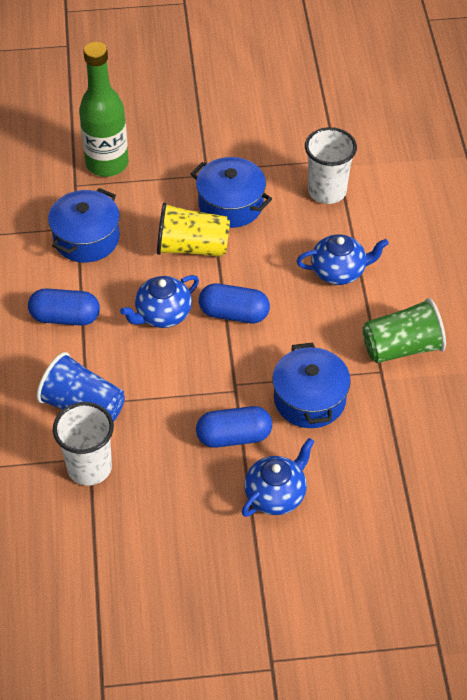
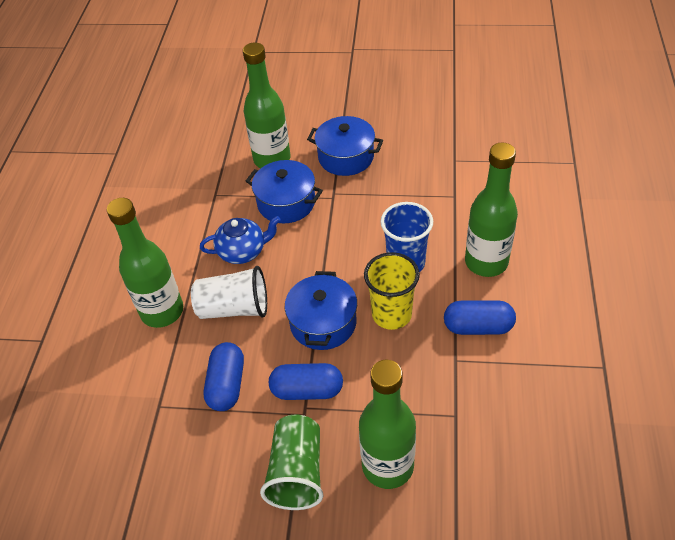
blue teapot: [120,275,199,328] [242,438,314,517] [297,235,389,285] = 3 -> [200,216,280,264] = 1
green bottle: [79,42,128,177] = 1 -> [107,198,183,328] [243,42,290,168] [359,360,416,489] [465,143,518,277] = 4
white cup: [53,402,114,486] [305,127,357,204] = 2 -> [191,266,267,319] = 1

